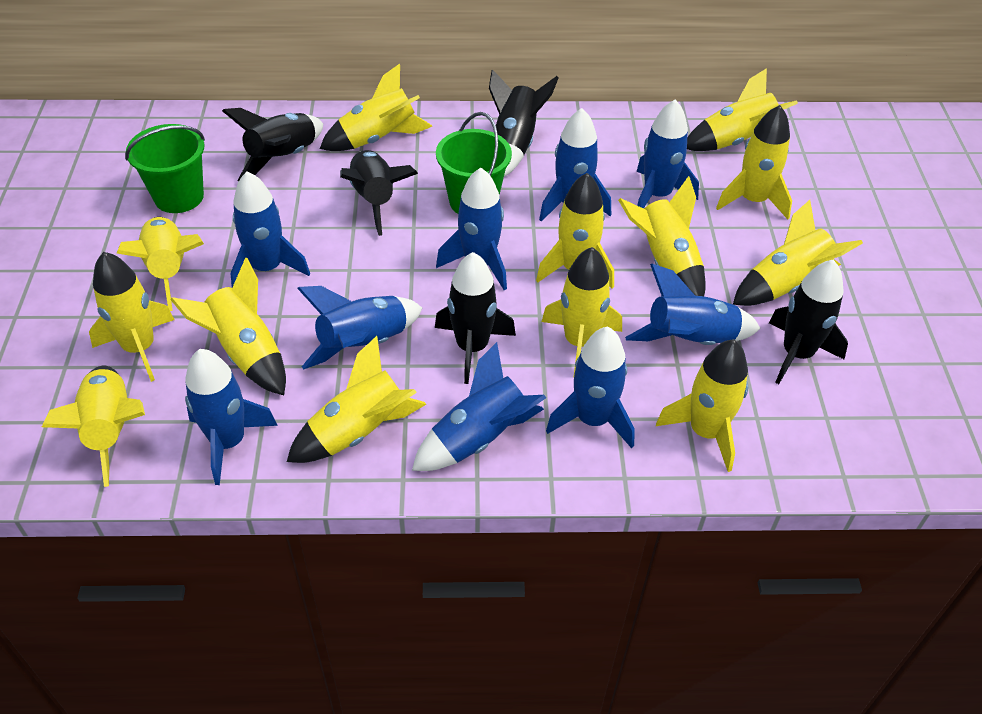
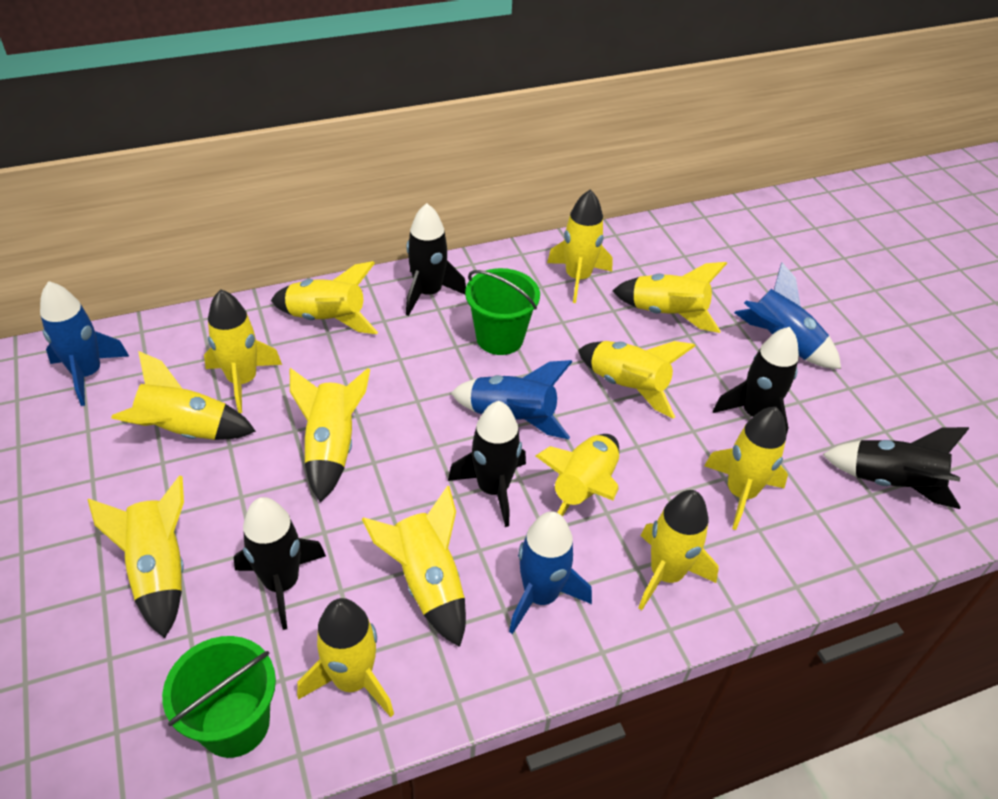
blue rocket: [185,349,278,485] [230,171,310,287] [297,286,422,369] [412,342,546,471] [436,168,507,290] [539,108,611,222] [546,327,635,448] [625,264,761,345] [636,99,699,209] = 9 -> [40,281,129,406] [451,360,572,439] [509,511,592,634] [734,262,841,369] = 4

